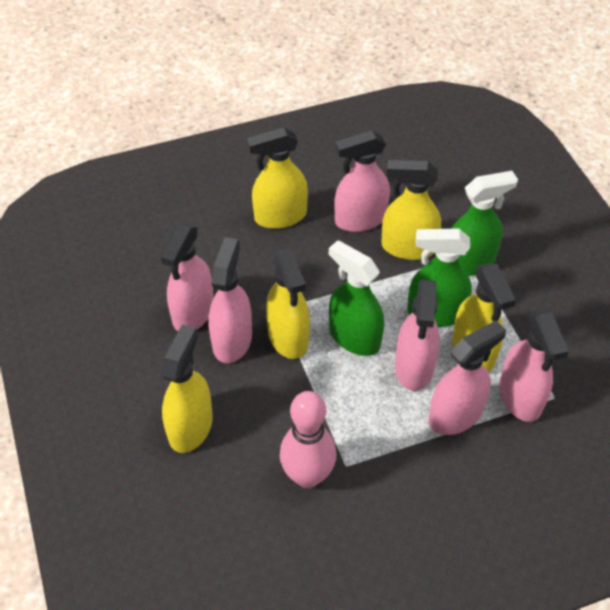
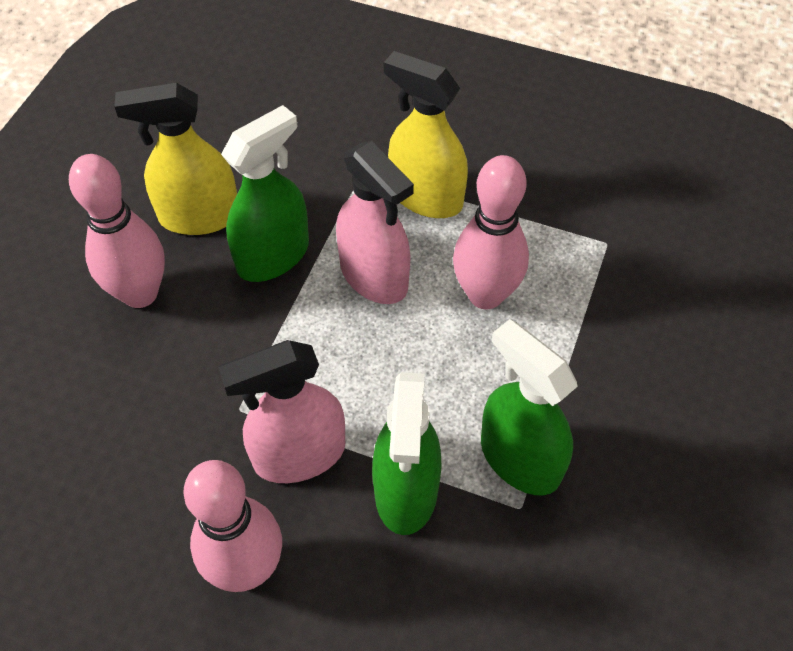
pink bowling pin: [280,391,336,488] = 1 -> [69,154,165,308] [184,460,282,592] [453,155,529,309] = 3
pink spray bottle: [160,224,214,331] [208,237,252,363] [334,130,390,232] [395,280,440,391] [428,320,506,435] [499,310,569,422] = 6 -> [218,340,345,483] [336,141,414,304] = 2
yellow spray bottle: [161,325,213,453] [247,127,308,229] [266,248,310,359] [382,160,441,260] [452,263,516,372] = 5 -> [114,83,237,235] [384,51,468,218] = 2

